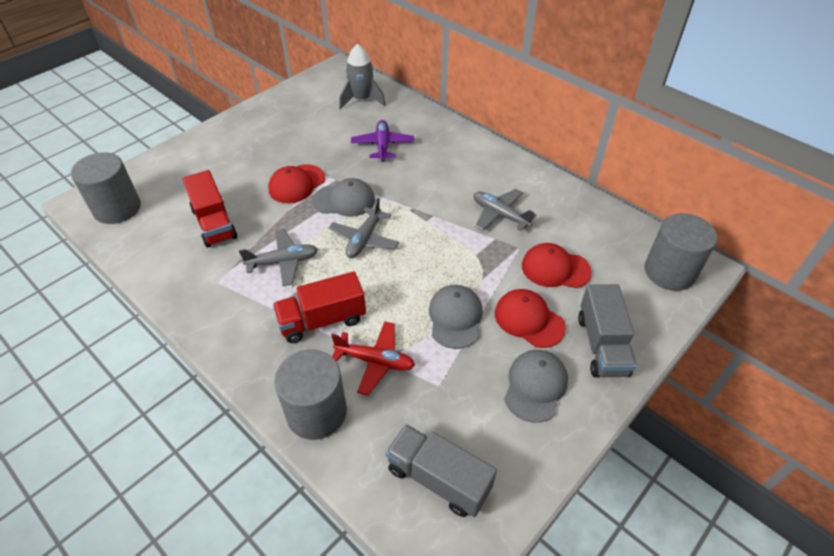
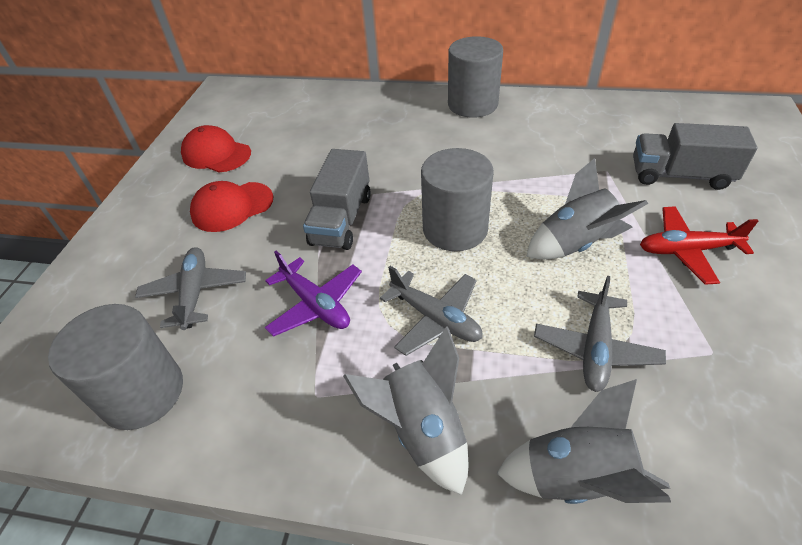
grey cap: [313,178,375,217] [429,285,483,349] [504,350,568,423] = 3 -> none = 0
grey rocket: [339,44,386,109] = 1 -> [343,326,468,495] [497,379,671,504] [526,158,648,260] = 3
red cap: [268,164,325,203] [495,289,566,348] [522,243,592,288] = 3 -> [181,125,251,172] [190,181,273,232] = 2
red truck: [182,170,237,247] [273,271,366,343] = 2 -> none = 0

